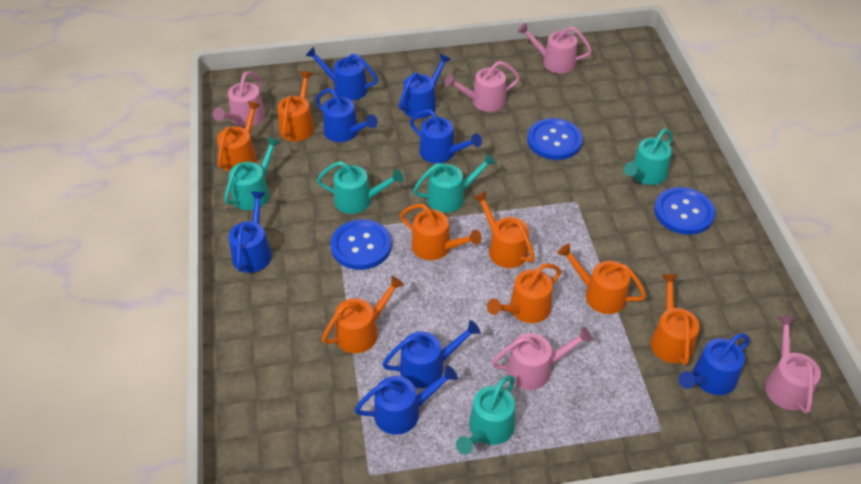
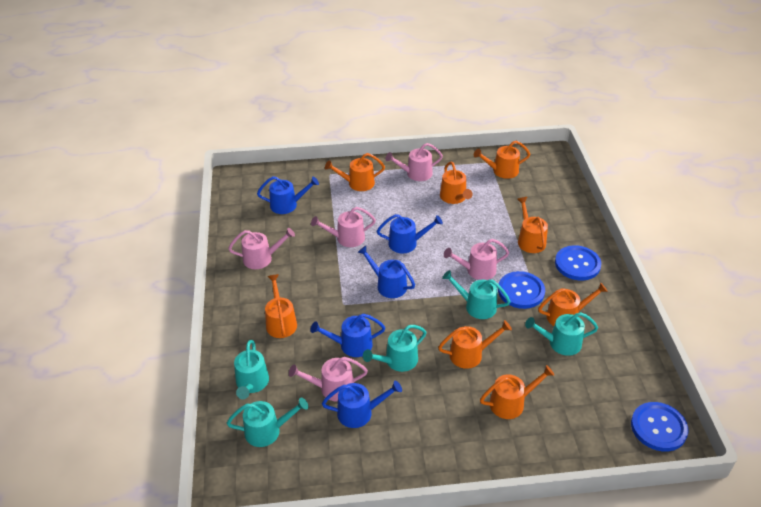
blue watering can: [229,191,272,273] [305,47,378,101] [316,88,378,142] [355,365,458,435] [382,320,481,388] [399,54,451,118] [410,109,482,163] [679,333,750,395] = 8 -> [257,176,319,214] [310,314,385,357] [322,381,402,428] [358,246,415,298] [377,214,443,254] = 5

